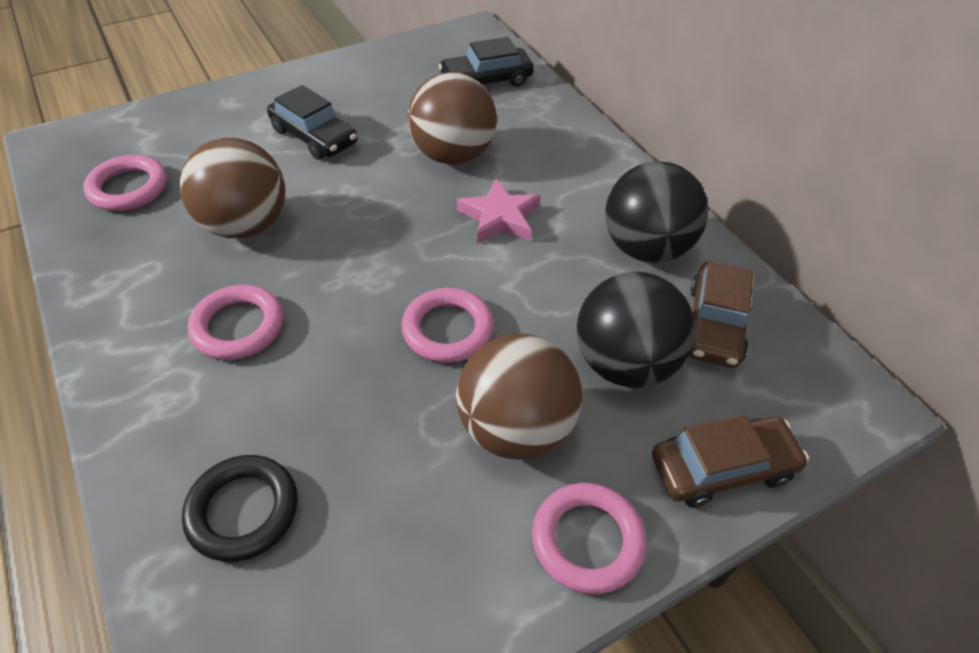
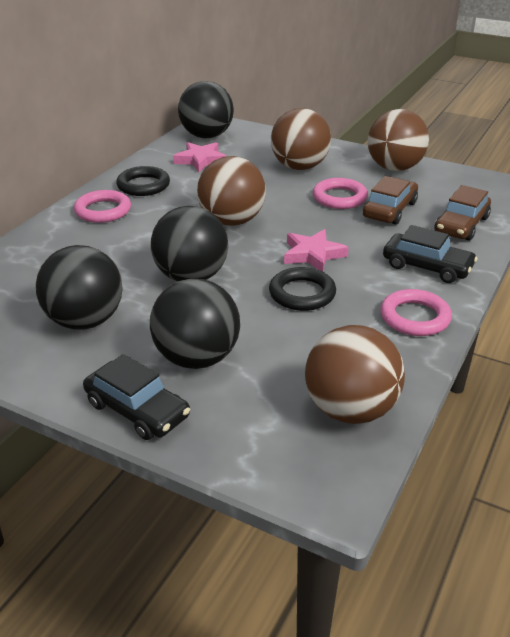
black ball: [577,272,695,388] [605,161,708,263] = 2 -> [36,245,123,330] [150,279,240,369] [151,206,228,282] [178,81,234,138] = 4
black ring: [182,455,298,562] = 1 -> [116,166,170,196] [269,267,336,311] = 2
brown ball: [180,138,286,238] [408,72,497,165] [456,333,582,460] = 3 -> [197,156,266,226] [271,108,331,170] [305,325,405,424] [368,109,429,171] = 4
pink ring: [83,155,167,211] [188,285,283,360] [401,288,494,363] [532,483,646,594] = 4 -> [74,190,131,223] [313,178,368,209] [381,289,452,336] = 3
pink star: [457,179,540,244] = 1 -> [173,142,227,172] [284,229,349,272] = 2

